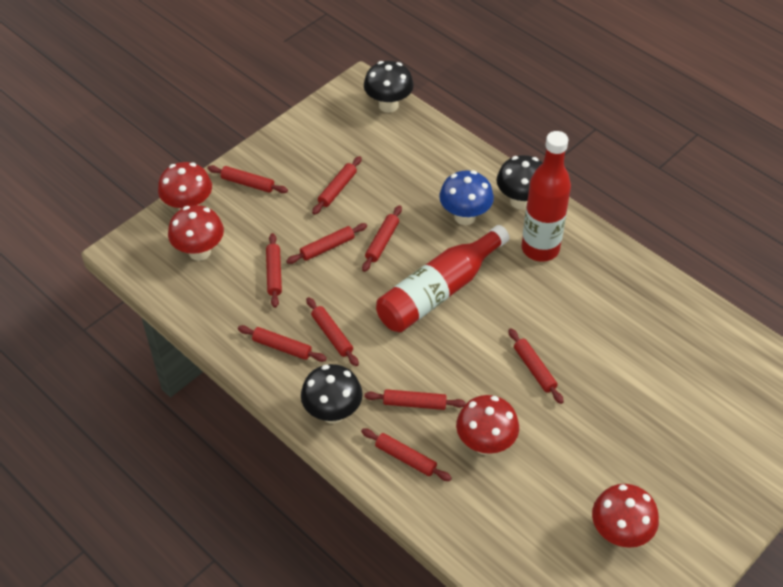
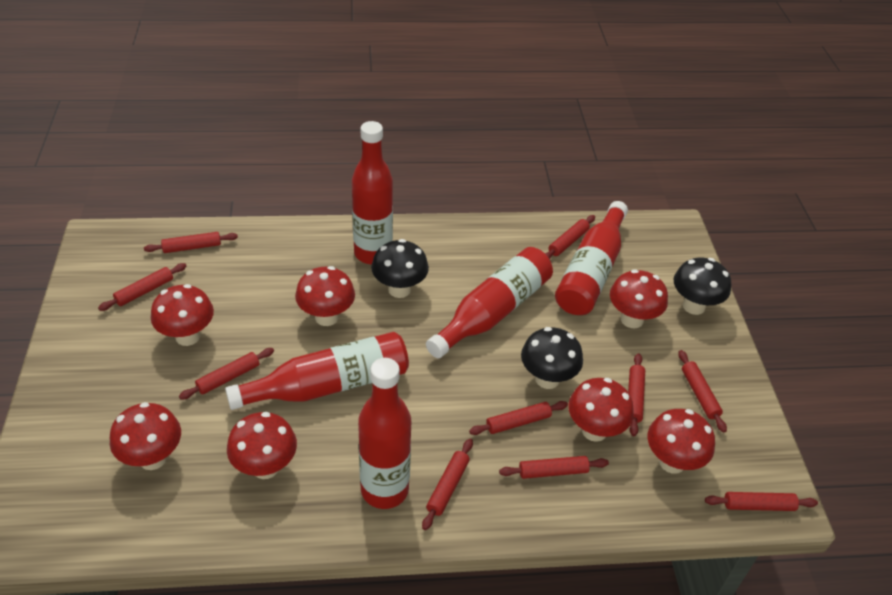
blue mushroom: [439,170,494,225] = 1 -> none = 0
red bottle: [376,225,510,332] [521,131,571,262] = 2 -> [225,332,409,410] [352,121,393,265] [358,358,411,509] [426,247,553,358] [555,201,628,315] = 5
red mushroom: [158,162,212,210] [168,205,224,261] [456,395,519,455] [592,484,659,548] = 4 -> [110,402,181,470] [151,284,214,346] [227,412,297,479] [295,266,355,326] [568,378,634,442] [610,269,668,329] [648,409,715,474] = 7

